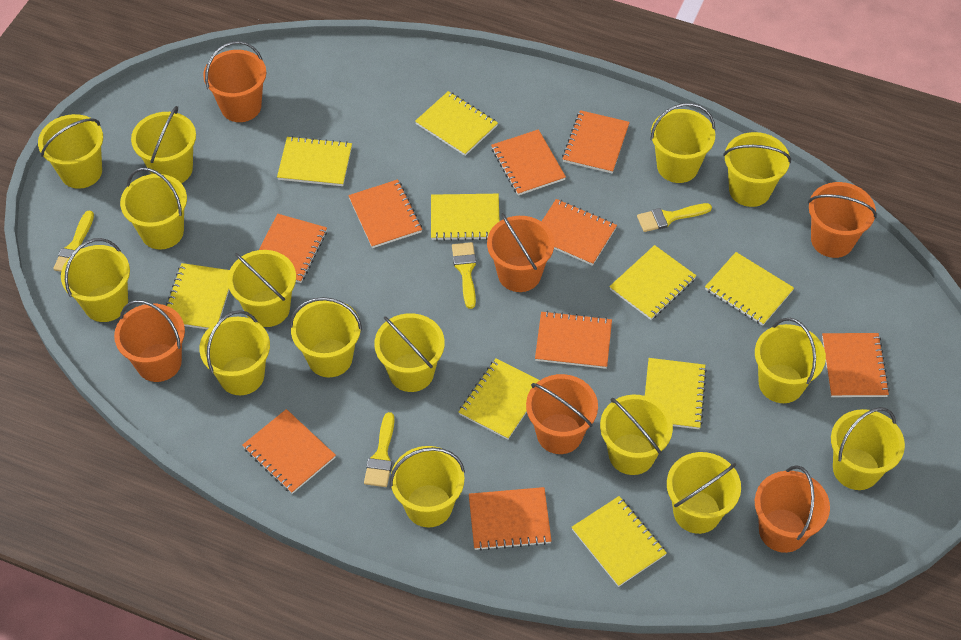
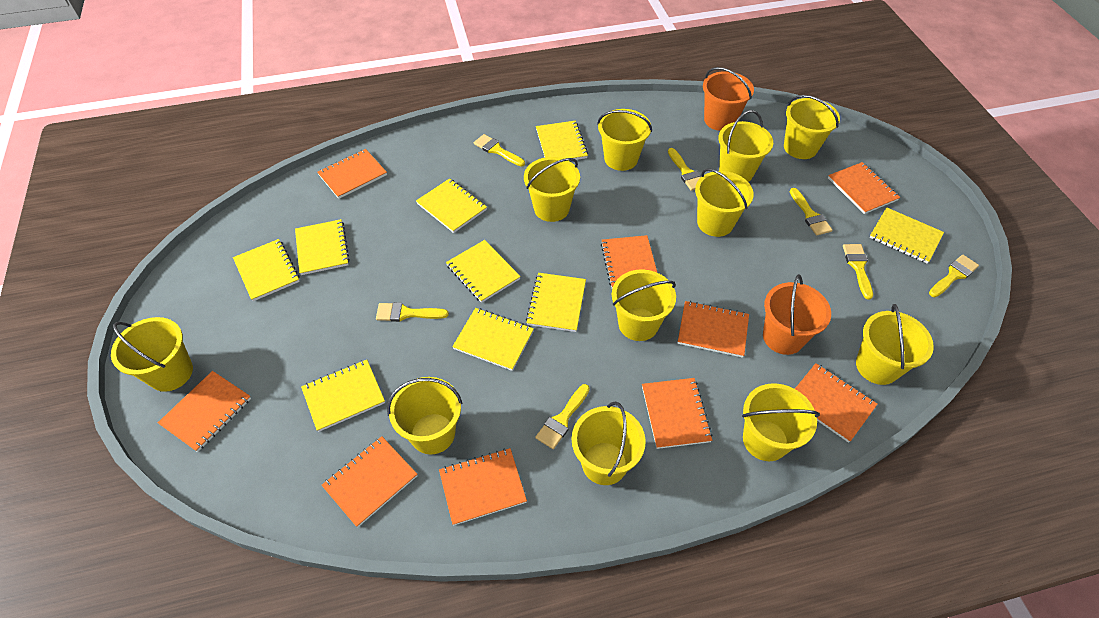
orange bucket: [114,300,185,382] [203,41,266,122] [487,213,554,292] [526,374,598,454] [755,465,830,553] [808,182,877,258] = 6 -> [703,67,754,131] [763,274,831,355] = 2
yellow brush: [53,211,94,272] [364,412,394,487] [452,242,476,309] [637,203,712,232] = 4 -> [376,302,449,322] [474,134,525,166] [535,384,590,449] [668,148,701,191] [790,188,832,236] [843,244,873,300] [929,254,979,297] = 7
yellow bucket: [38,114,103,189] [61,238,130,322] [120,168,187,250] [131,106,196,183] [199,310,270,395] [228,250,296,327] [290,297,362,377] [374,313,445,392] [390,446,465,527] [600,395,673,475] [650,103,715,183] [667,452,741,534] [723,132,791,207] [755,318,826,403] [831,407,905,490] = 15 -> [111,317,193,392] [387,377,462,455] [524,157,580,222] [572,402,646,485] [597,109,652,171] [612,269,676,341] [695,168,753,237] [718,110,773,182] [742,383,820,461] [784,95,840,159] [856,304,934,385] = 11

